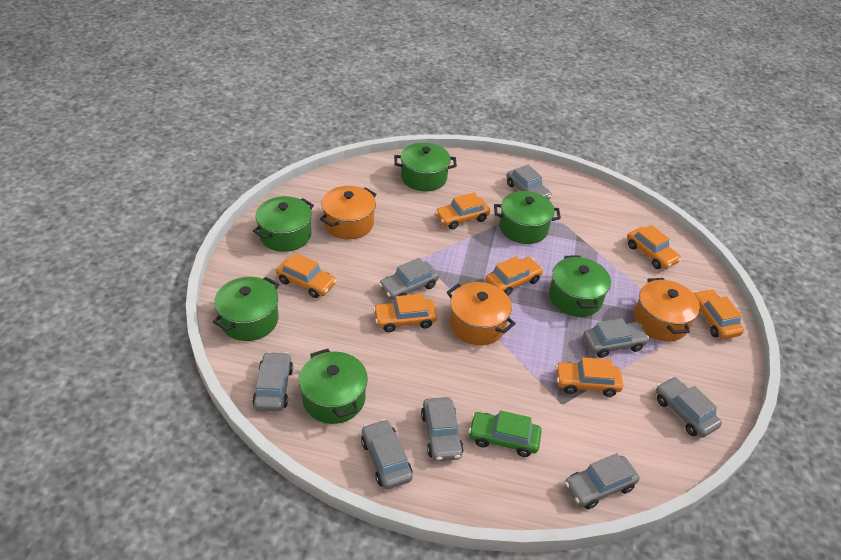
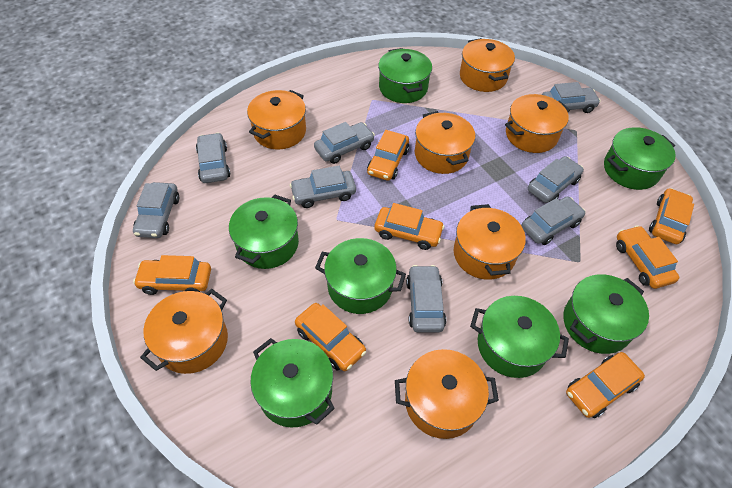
green car: [469,410,542,457] = 1 -> none = 0
green pot: [213,277,279,341] [253,196,314,252] [299,349,368,424] [394,143,457,191] [494,191,561,244] [549,255,611,317] = 6 -> [229,194,299,269] [250,338,335,428] [315,238,406,314] [378,48,432,103] [470,296,569,378] [563,274,649,354] [604,127,676,190] = 7
orange pot: [320,186,377,240] [447,282,516,345] [634,278,700,341] = 3 -> [140,289,228,374] [247,90,306,149] [395,349,499,439] [415,111,475,174] [454,204,526,280] [460,38,515,92] [505,94,570,153] = 7

